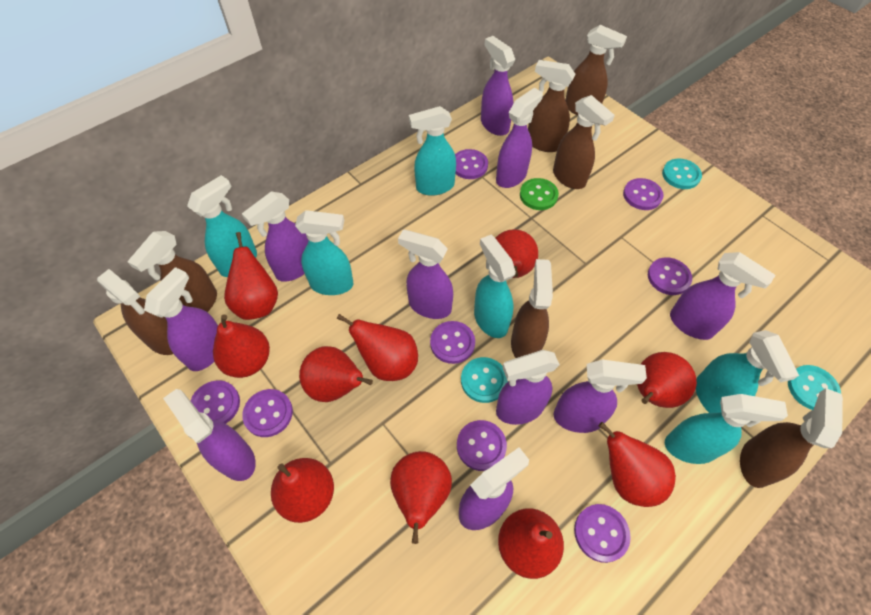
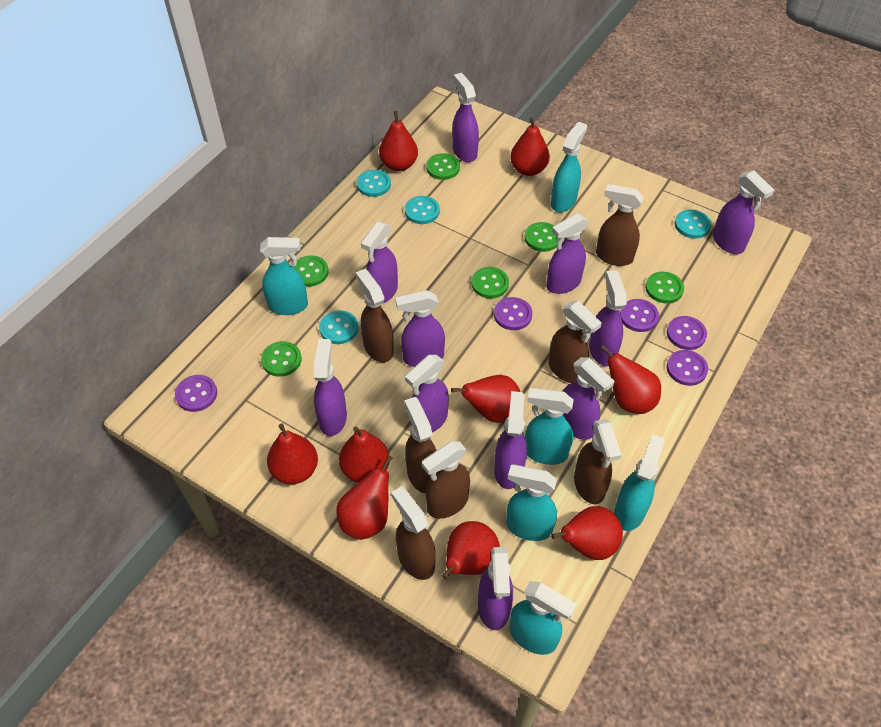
green button: [520,178,559,210] = 1 -> [261,341,302,377] [292,255,329,287] [426,153,460,180] [472,267,509,299] [524,222,558,252] [645,272,684,304] = 6
purple button: [190,380,240,424] [242,389,293,437] [430,321,475,364] [455,149,488,179] [457,420,507,471] [574,504,631,563] [623,178,663,210] [648,257,692,295] = 8 -> [175,375,217,412] [494,297,532,330] [620,299,659,332] [667,316,707,350] [667,350,708,386] = 5
purple spray bottle: [144,267,218,371] [163,389,256,481] [242,192,308,282] [398,230,453,319] [459,447,529,530] [481,36,515,136] [496,88,543,188] [496,350,560,425] [553,360,647,433] [670,252,776,340] = 10 -> [314,339,347,436] [361,221,398,303] [395,290,445,367] [405,355,449,433] [452,73,479,162] [478,547,513,630] [494,391,527,489] [546,213,589,294] [563,357,615,440] [589,270,627,366] [713,170,774,254] = 11
red pear: [213,314,270,378] [224,232,278,320] [271,458,334,523] [299,346,373,402] [337,314,418,381] [390,451,452,544] [495,229,538,278] [498,508,564,579] [599,422,676,507] [637,352,697,408] = 10 -> [267,423,318,484] [336,455,393,540] [339,427,389,483] [379,111,418,171] [442,521,500,579] [451,375,520,423] [510,117,550,176] [551,506,623,560] [600,345,661,414] = 9
turquoise button: [461,357,508,403] [662,159,702,189] [788,365,841,410] = 3 -> [319,310,358,344] [356,170,391,197] [405,196,440,224] [674,209,711,238] = 4

